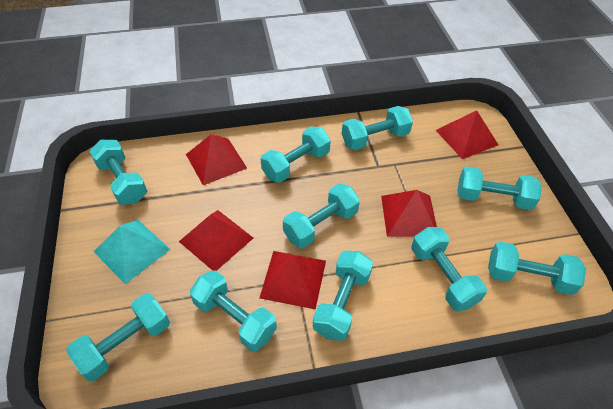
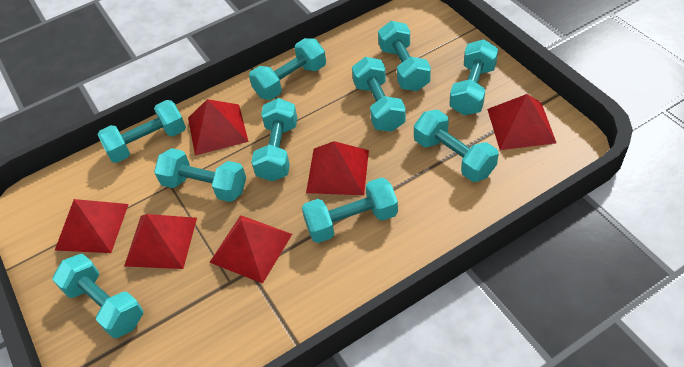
red pyramid: [179,210,253,271] [186,134,247,185] [260,251,326,310] [381,190,437,237] [436,110,498,159] = 5 -> [54,199,129,253] [124,214,197,269] [188,99,249,156] [210,215,292,284] [306,141,369,195] [487,94,556,150] = 6
turquoise pyramid: [94,220,170,284] = 1 -> none = 0

